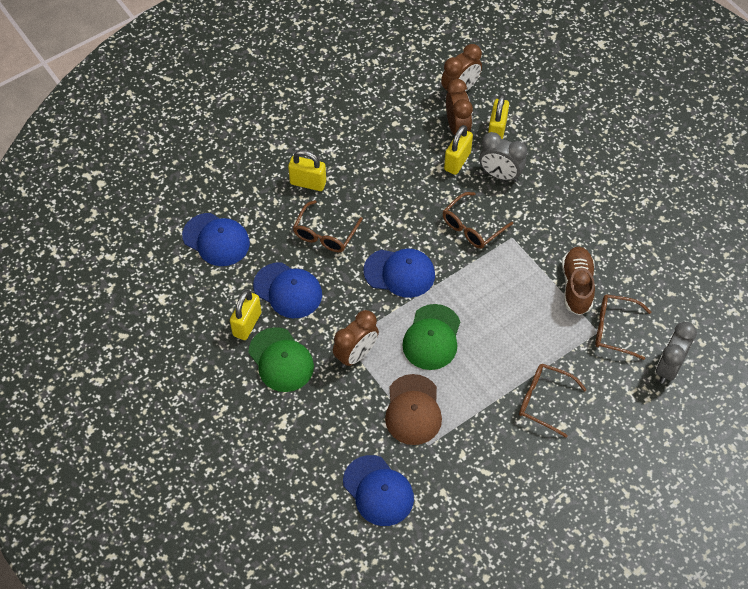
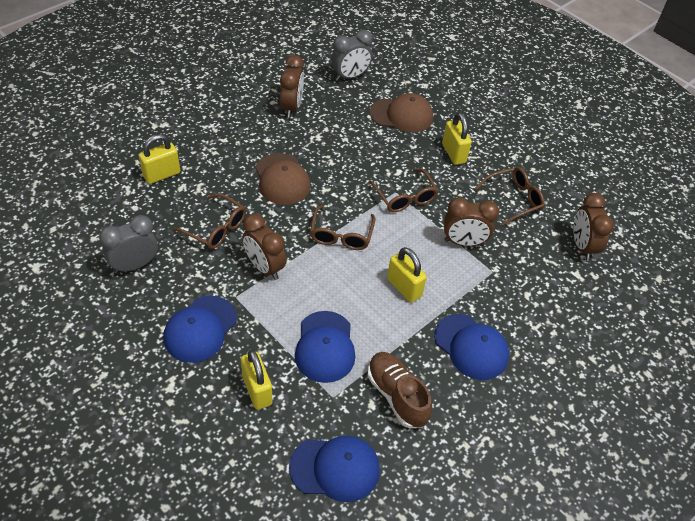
brown cap: [385,374,442,445] = 1 -> [255,153,311,205] [370,93,433,133] = 2
brown clock: [333,310,379,368] [441,44,482,91] [446,79,473,135] = 3 -> [242,214,287,280] [280,55,304,118] [444,197,499,247] [573,193,614,261] = 4
green cap: [249,327,314,392] [402,304,460,370] = 2 -> none = 0

